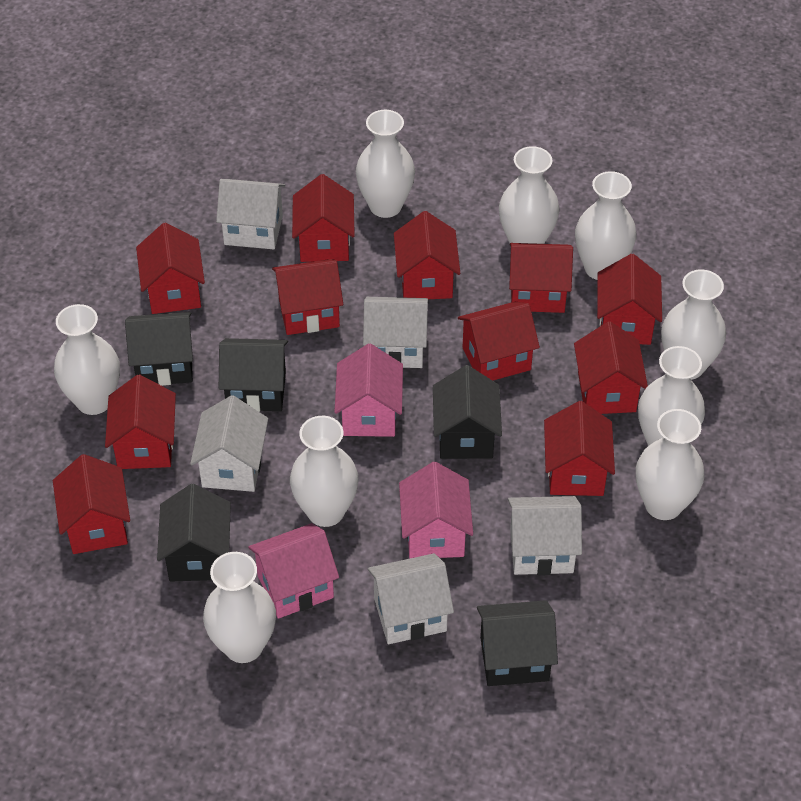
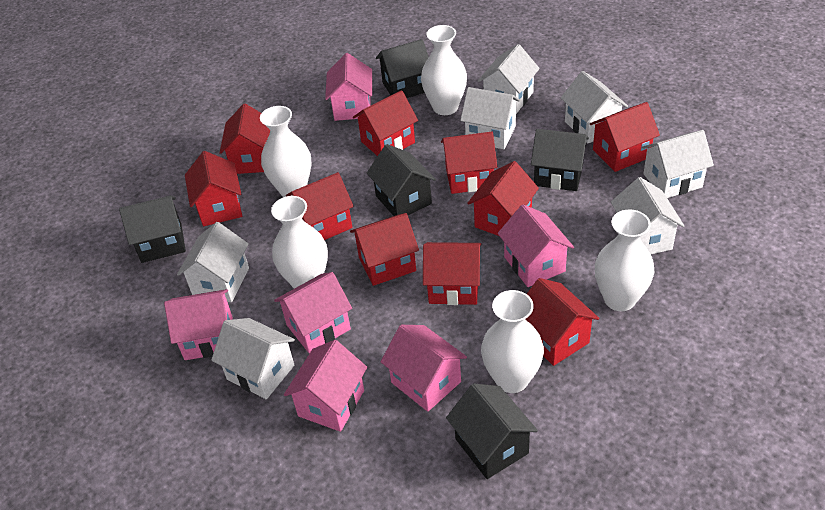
pink house: [248,523,339,619] [334,344,403,437] [399,462,473,559] = 3 -> [164,289,233,360] [274,272,352,353] [284,340,367,432] [325,53,372,121] [381,325,467,412] [498,204,574,287] = 6
red house: [53,454,130,554] [105,375,176,469] [136,223,205,314] [272,259,343,335] [292,174,355,262] [394,211,460,299] [458,302,540,381] [509,243,573,313] [544,401,615,496] [574,321,648,414] [597,254,662,345] = 11 -> [185,151,242,226] [220,104,270,174] [286,172,354,240] [350,213,419,286] [353,90,418,156] [423,242,481,305] [441,132,497,194] [467,161,539,236] [525,278,599,366] [590,102,660,172] = 10
white house: [190,395,268,492] [216,179,285,249] [363,297,428,368] [368,553,454,644] [508,496,582,575] = 5 -> [177,222,249,302] [211,318,295,399] [460,87,520,149] [478,44,540,114] [561,71,628,143] [611,177,684,254] [642,130,714,198] = 7
white vase: [54,304,120,415] [203,552,276,663] [290,416,358,527] [356,110,415,218] [499,146,560,244] [575,171,636,280] [636,409,705,520] [638,346,705,446] [661,269,726,380] = 9 -> [260,106,312,197] [271,196,328,289] [421,25,467,115] [481,290,544,393] [595,209,654,311] = 5

